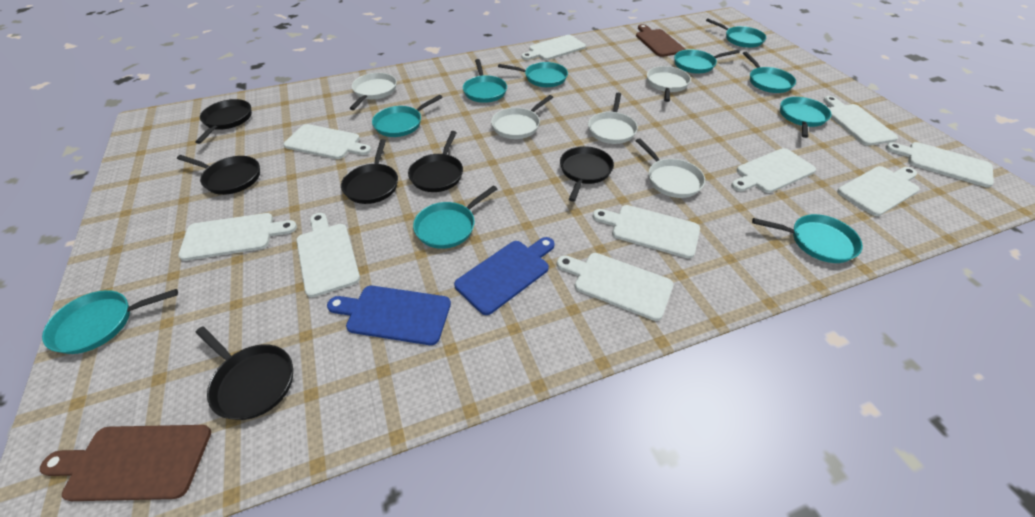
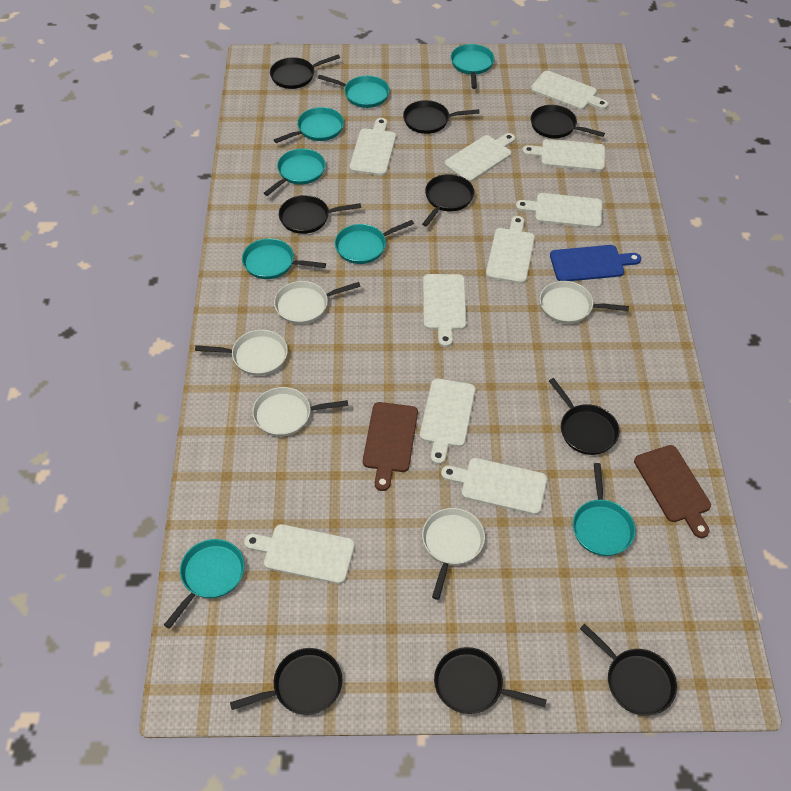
black pan: [177,155,260,195] [195,99,252,144] [195,326,293,420] [341,139,398,204] [408,131,463,192] [560,146,614,202] = 6 -> [230,648,342,715] [270,55,340,89] [279,195,361,234] [403,100,480,134] [422,174,474,227] [434,647,547,714] [530,105,605,138] [549,378,620,455] [580,624,677,715] = 9
blue cutting board: [327,286,451,345] [454,237,555,315] = 2 -> [550,245,641,281] = 1
turquoise pan: [42,289,178,354] [372,95,443,137] [413,185,497,249] [463,59,507,103] [498,62,568,87] [674,50,740,74] [706,18,766,48] [743,52,796,93] [752,214,863,263] [780,97,832,138] = 10 -> [164,539,245,629] [242,238,326,279] [264,149,325,196] [274,107,344,143] [318,75,390,108] [335,220,414,264] [451,44,494,89] [573,463,636,556] = 8

